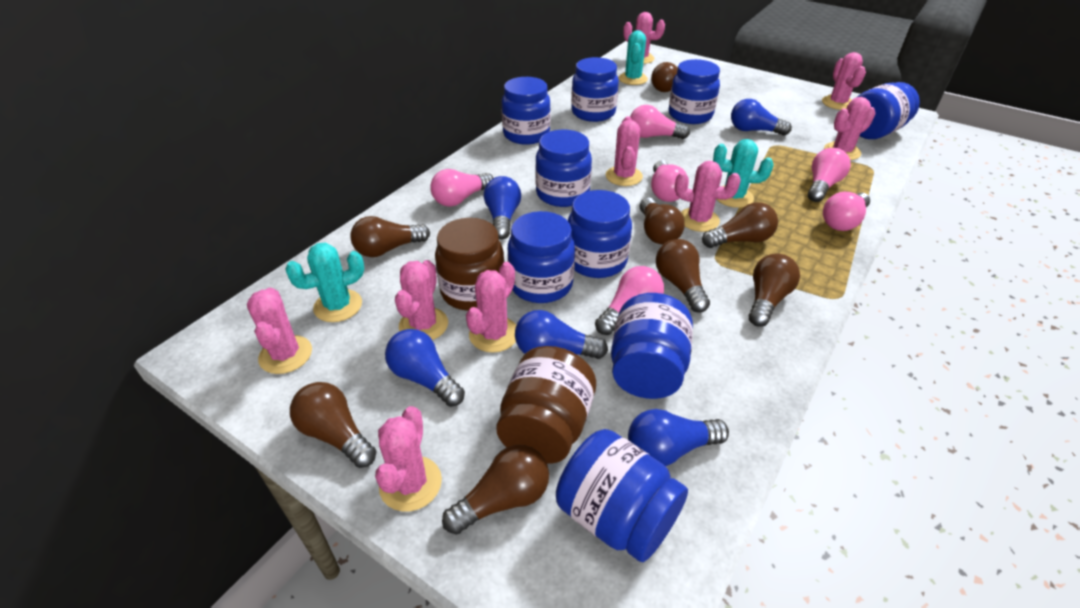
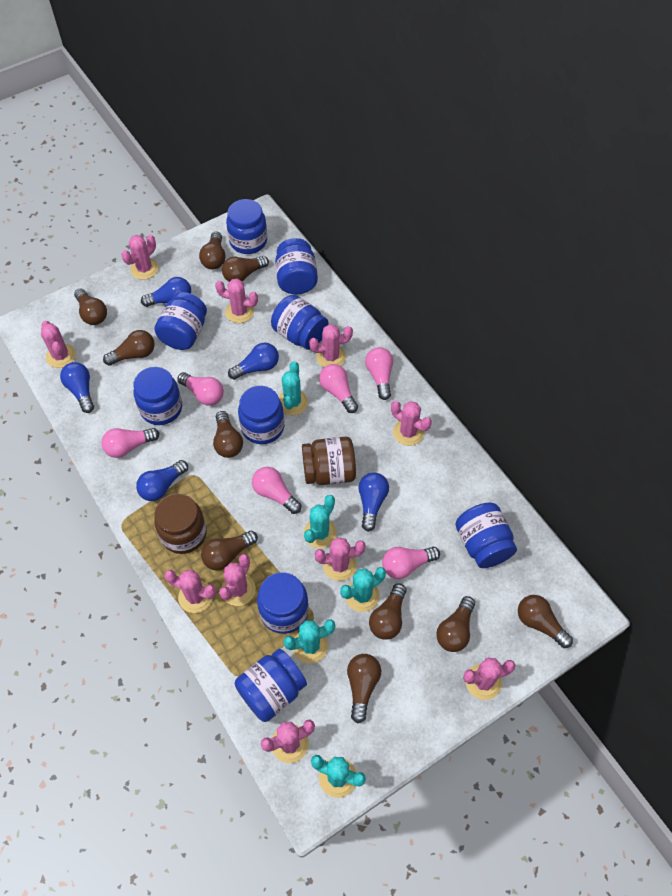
brown light bulb: [290,382,377,468] [350,216,430,257] [442,445,549,535] [640,198,685,245] [651,62,678,92] [656,239,710,313] [702,202,778,248] [749,253,800,327] = 8 -> [74,289,107,325] [103,330,154,366] [199,231,226,269] [201,531,258,571] [213,411,243,458] [222,256,269,282] [347,654,381,723] [369,584,407,640] [436,596,475,652] [518,595,573,648] = 10
pink cactus: [247,288,312,374] [375,406,442,512] [395,260,448,340] [466,262,516,353] [606,116,643,186] [623,12,665,64] [675,161,741,232] [822,52,866,110] [824,97,876,160] = 9 -> [41,321,76,368] [121,235,159,280] [164,570,216,613] [215,279,258,323] [219,554,256,606] [261,720,315,763] [309,324,353,367] [314,537,366,581] [391,401,432,446] [463,657,516,700] = 10
turquoise cactus: [285,243,364,322] [619,30,648,85] [713,139,774,208] = 3 -> [279,361,308,415] [283,619,335,663] [303,495,337,548] [311,755,366,798] [340,567,386,612] = 5

